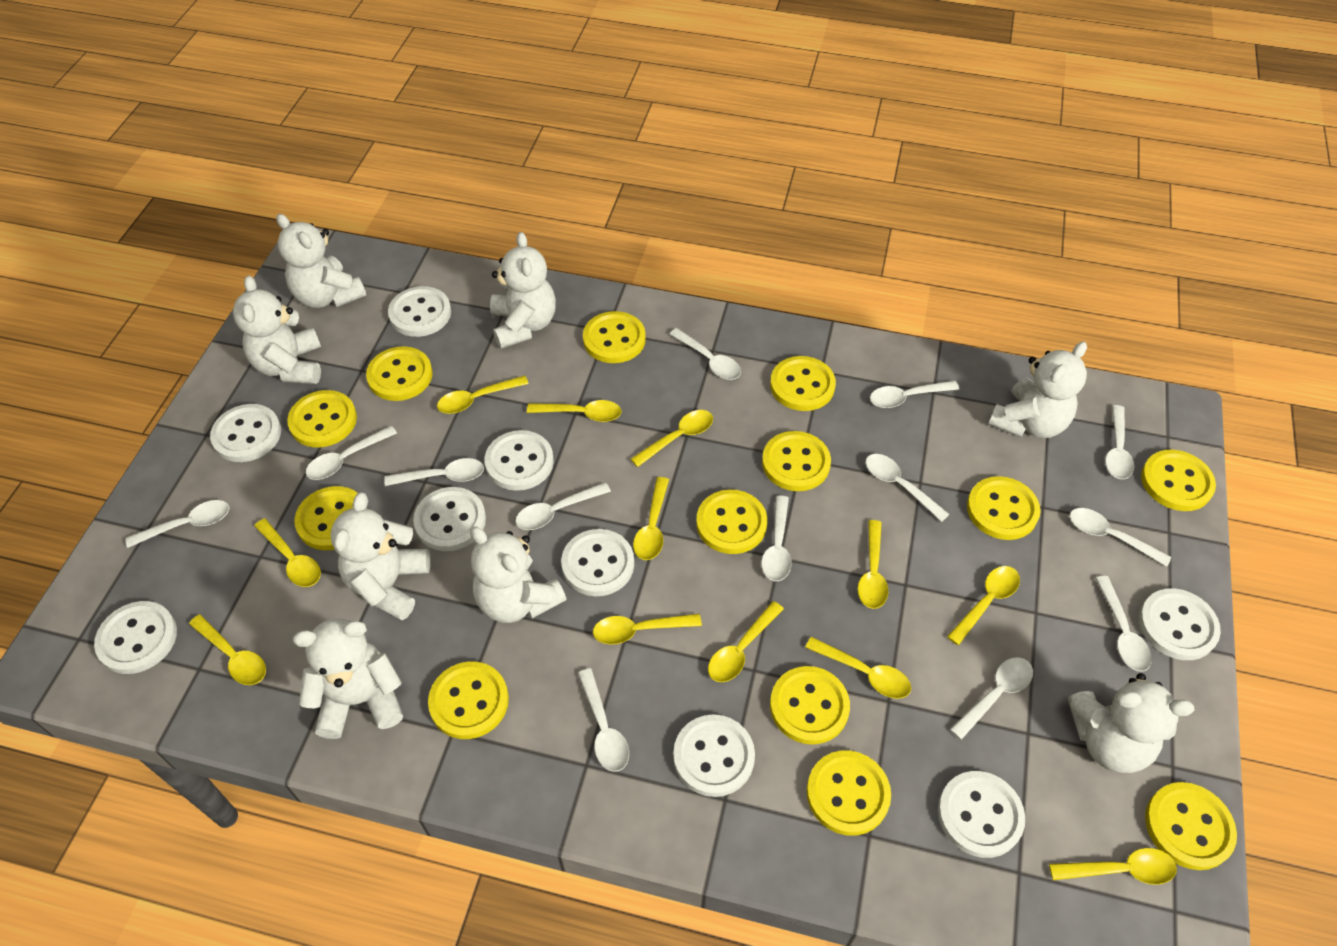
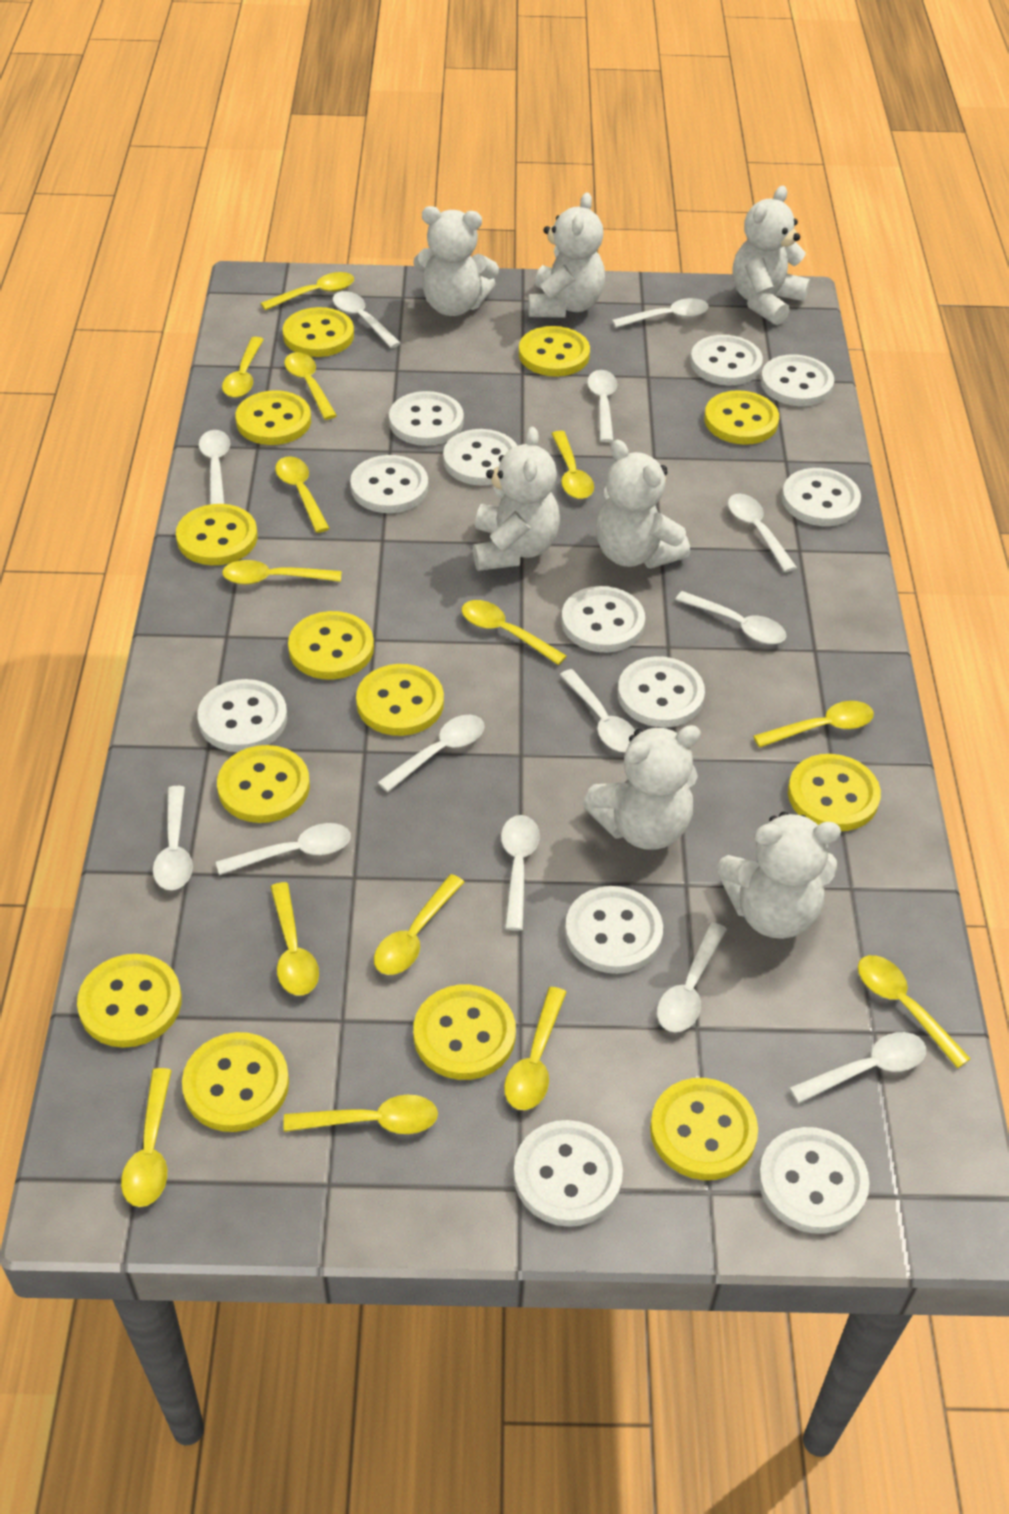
white button: [94,601,177,674] [210,404,281,462] [388,286,451,337] [413,487,486,551] [485,430,554,491] [561,529,634,596] [673,714,755,797] [938,771,1025,858] [1139,588,1221,660] = 9 -> [198,679,287,752] [350,455,428,513] [389,391,464,446] [443,429,517,486] [513,1120,623,1227] [562,586,645,652] [565,886,663,974] [618,656,705,727] [690,335,763,385] [758,1127,870,1234] [761,354,834,406] [782,468,861,526] = 12
white teddy bear: [233,276,321,384] [276,214,366,308] [293,619,403,739] [331,492,431,620] [470,526,566,623] [490,232,556,349] [988,341,1087,438] [1068,673,1194,773] = 8 -> [413,206,499,316] [473,427,560,571] [528,192,605,318] [582,725,701,850] [596,440,690,568] [717,812,841,939] [732,186,810,325] = 7
yellow spoon: [189,614,266,685] [254,518,321,587] [437,375,529,414] [527,400,622,422] [593,614,702,644] [631,410,713,467] [633,477,669,560] [708,601,784,682] [805,637,911,699] [858,520,888,609] [947,566,1020,645] [1049,848,1177,885] = 12 -> [121,1068,172,1207] [222,337,264,398] [222,560,341,585] [261,272,354,310] [270,882,319,995] [275,456,330,533] [283,1095,438,1134] [284,352,337,420] [374,874,464,975] [462,600,567,665] [504,987,567,1110] [551,431,594,499] [753,701,874,748] [858,955,971,1068] = 14

